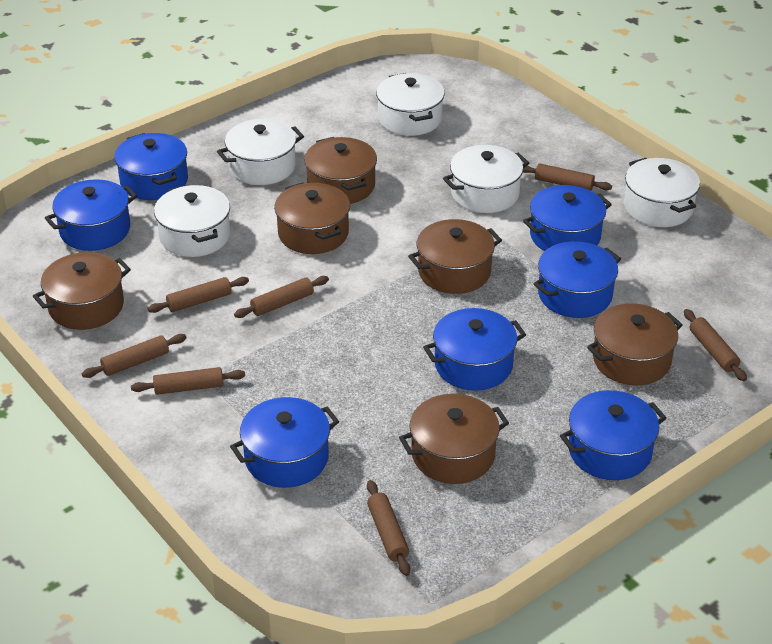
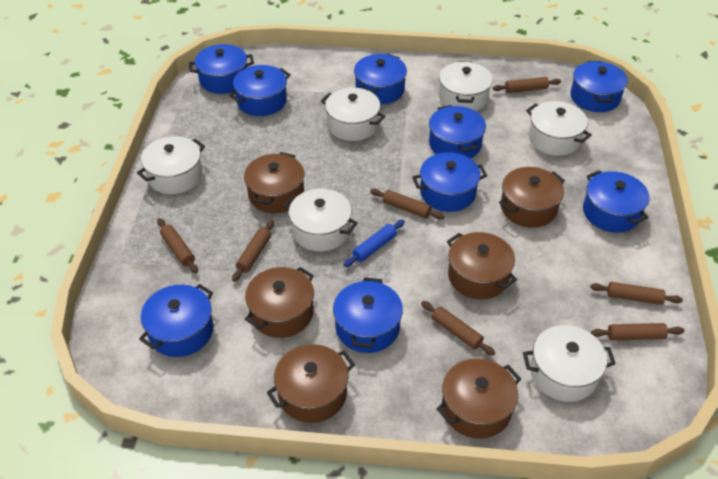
blue pot: [45,179,137,251] [114,133,188,200] [230,397,339,488] [423,308,526,391] [523,185,612,251] [533,241,621,318] [560,390,666,480] = 7 -> [139,284,213,357] [189,44,254,94] [229,65,291,116] [333,277,403,353] [354,54,407,104] [412,152,487,212] [429,105,486,159] [570,61,628,112] [583,170,649,233] = 9
blue rolling pin: none = 0 -> [344,220,405,267] = 1
white pot: [154,185,230,257] [217,119,304,185] [376,73,445,136] [443,145,529,213] [624,158,700,227] = 5 -> [137,136,205,194] [284,189,358,251] [321,88,386,141] [439,61,493,111] [523,325,616,402] [526,101,592,156] = 6

